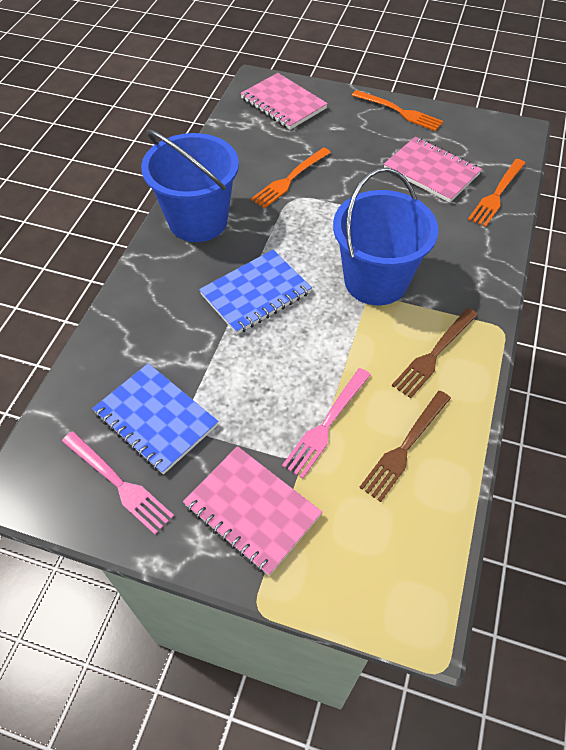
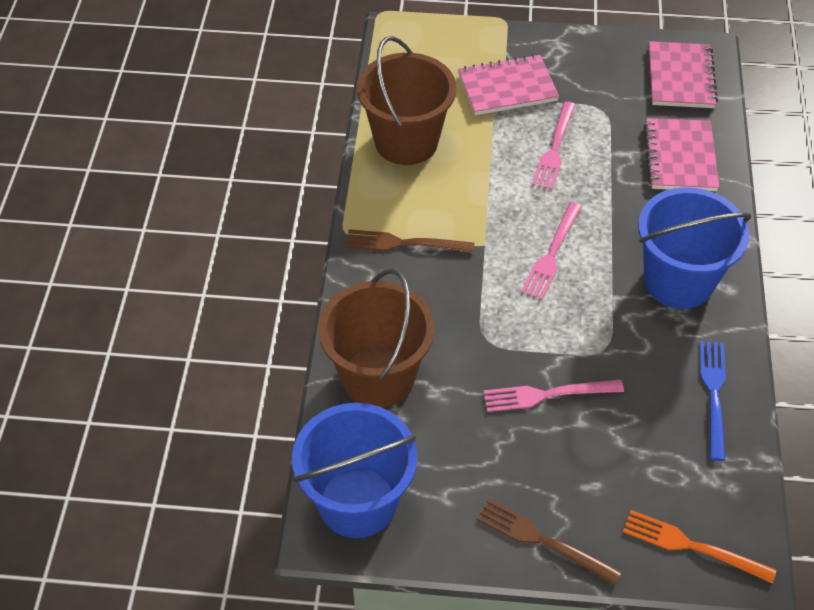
blue fork: none = 0 -> [700,341,726,461] = 1
blue notebook: [92,363,218,474] [199,250,312,334] = 2 -> none = 0
brown bucket: none = 0 -> [318,269,435,408] [357,36,456,165] = 2
orange fork: [251,147,331,209] [352,90,443,131] [468,159,526,227] = 3 -> [623,510,777,584] = 1
pink fork: [62,431,174,534] [282,368,371,479] = 2 -> [483,379,624,412] [521,202,582,300] [532,101,576,190] = 3

